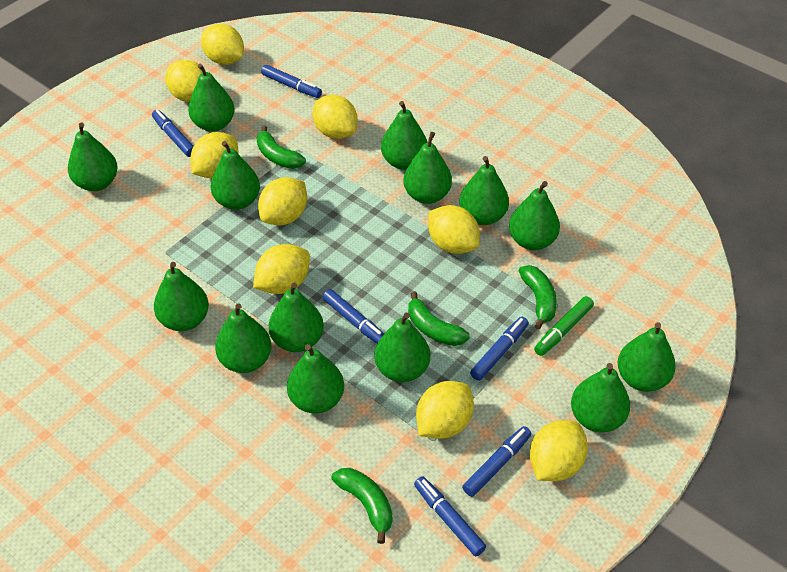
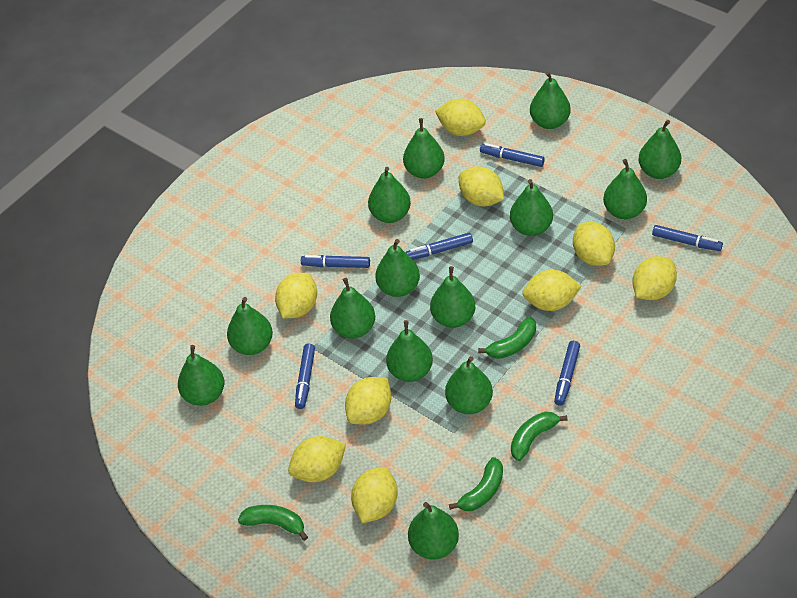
green marker: [534,296,594,356] = 1 -> none = 0

